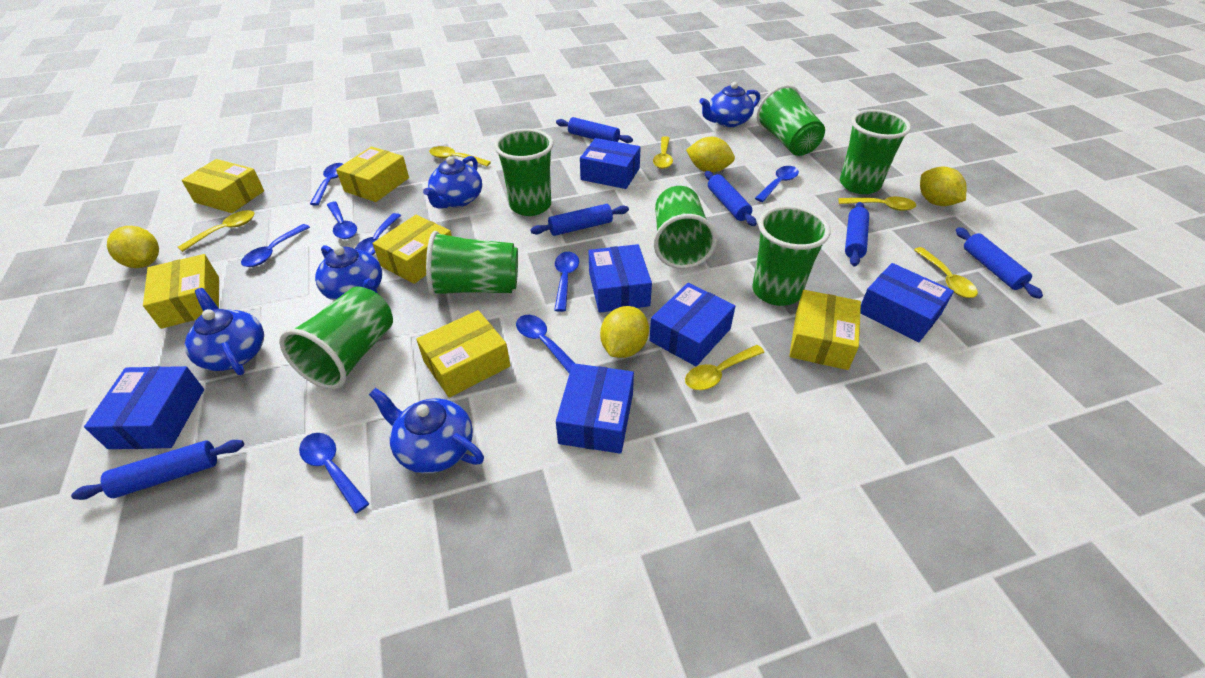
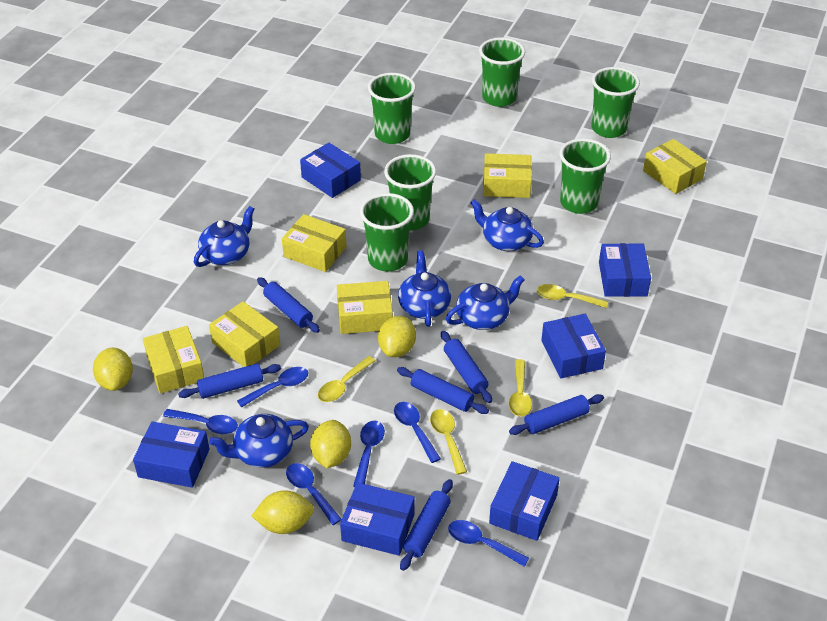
blue spoon: [241,224,310,267] [299,433,369,514] [310,163,343,206] [327,202,357,239] [355,213,401,255] [516,315,576,374] [554,252,579,312] [755,166,799,202] = 8 -> [163,409,238,434] [237,367,308,408] [286,463,342,525] [353,421,385,487] [394,402,441,463] [448,520,529,567] = 6
green cup: [279,286,393,390] [426,231,518,297] [494,129,553,216] [654,186,717,269] [752,206,831,306] [756,85,825,156] [840,109,911,194] = 7 -> [360,193,414,271] [368,73,416,144] [384,154,436,231] [479,37,525,107] [559,138,611,214] [591,67,640,138] = 6
yellow spoon: [178,210,255,252] [429,146,491,166] [653,136,673,169] [685,345,765,390] [838,197,916,211] [914,247,978,298] = 6 -> [318,356,376,402] [430,409,467,475] [509,359,532,417] [537,284,608,308] = 4

